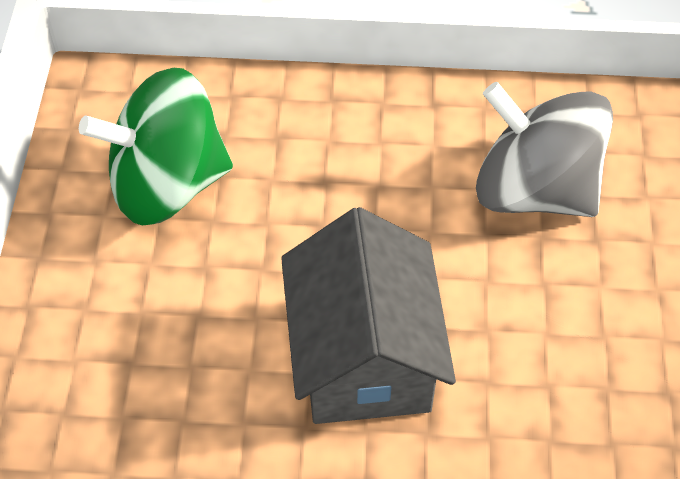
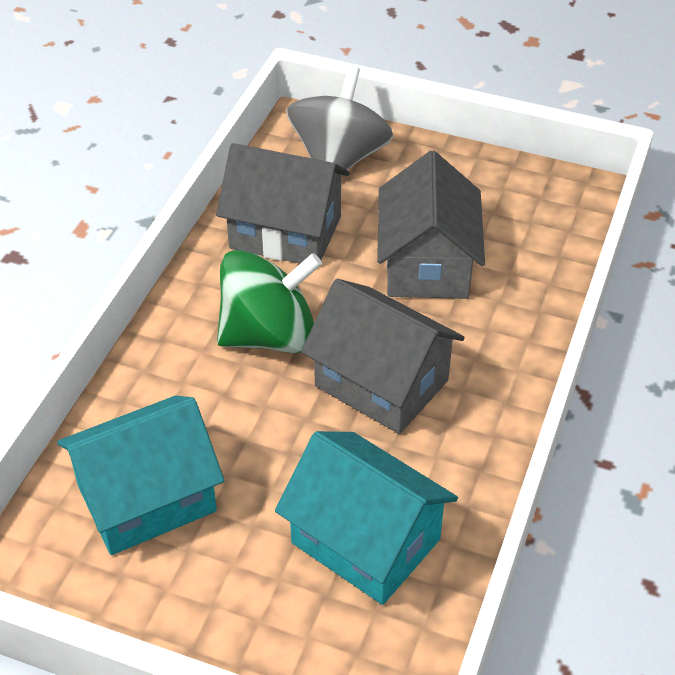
grey house: [281,207,456,424] = 1 -> [216,143,350,264] [301,279,465,434] [377,151,485,299] = 3
turquoise house: none = 0 -> [57,396,224,555] [275,431,458,605] = 2

